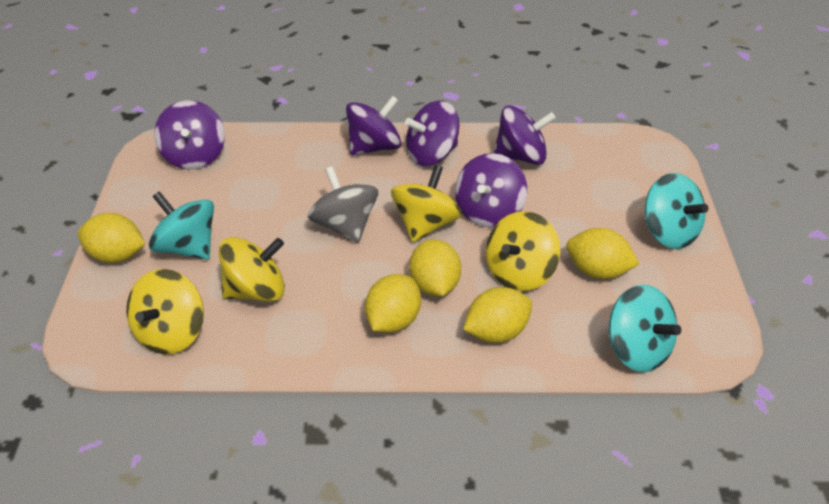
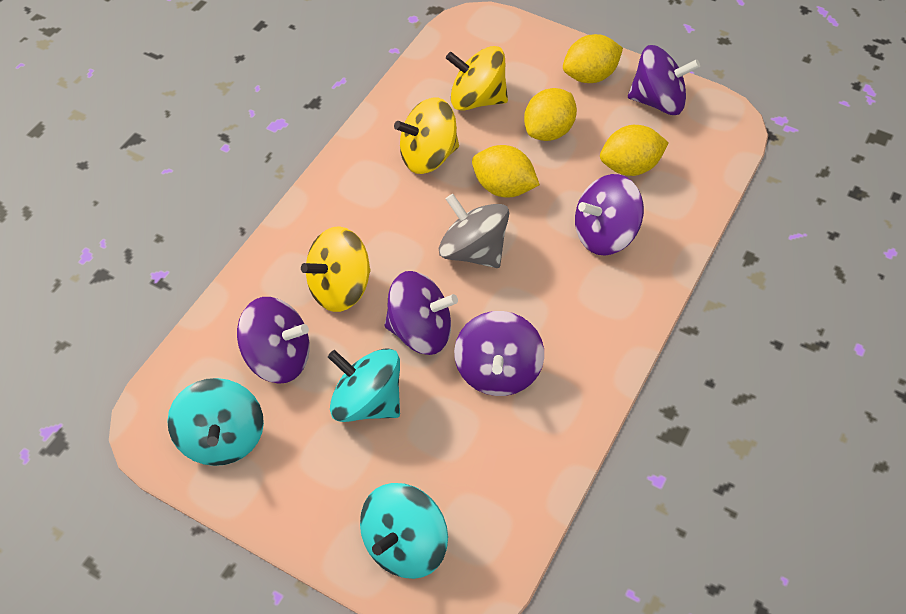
yellow lemon: [78,213,145,263] [365,274,421,333] [409,239,461,296] [463,287,532,343] [567,228,639,279] = 5 -> [472,145,540,198] [524,88,577,141] [563,34,623,83] [600,125,669,176] = 4
yellow spinning top: [126,269,204,354] [219,237,285,302] [391,165,462,242] [486,211,560,291] = 4 -> [301,226,371,312] [394,98,459,174] [446,46,508,111] = 3

